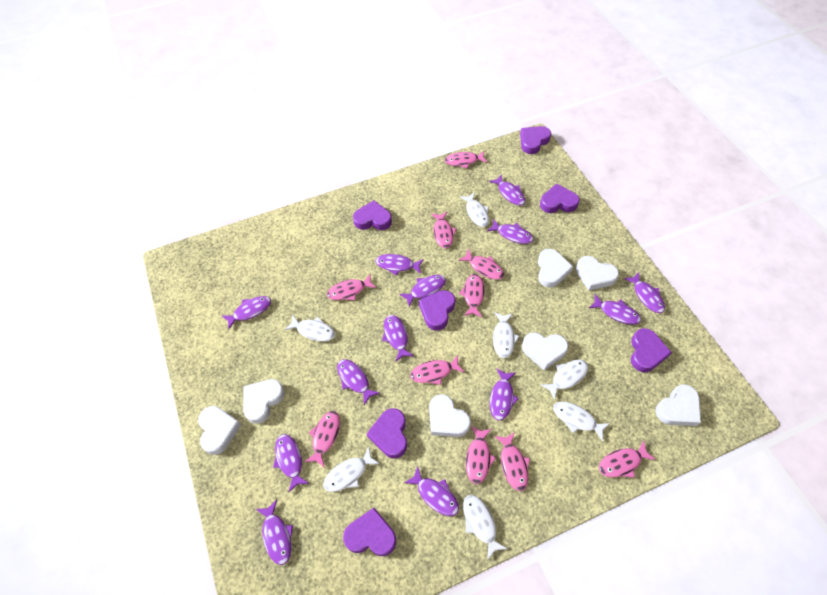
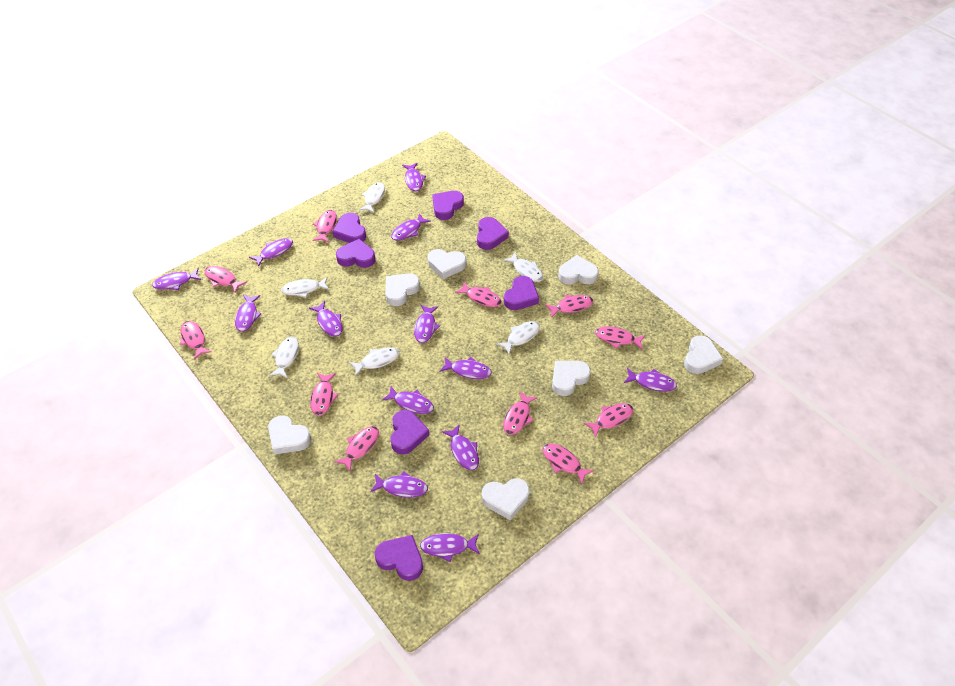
pink fish: [305,411,340,468] [327,275,376,300] [410,355,464,385] [431,212,456,248] [444,151,488,169] [458,249,504,280] [459,274,485,317] [466,426,496,484] [495,432,530,491] [599,440,656,478] = 10 -> [180,321,212,359] [205,266,247,293] [310,373,338,416] [312,210,337,243] [334,426,379,472] [455,282,502,307] [503,391,538,435] [542,444,594,484] [545,295,593,318] [583,403,633,438] [595,326,645,350] = 11
white fish: [285,314,335,341] [323,447,380,492] [460,192,489,227] [463,495,507,560] [493,312,519,358] [541,359,588,400] [553,402,610,441] = 7 -> [269,337,299,379] [281,277,329,298] [349,347,399,376] [359,182,385,213] [496,321,540,354] [503,252,543,282] = 6

